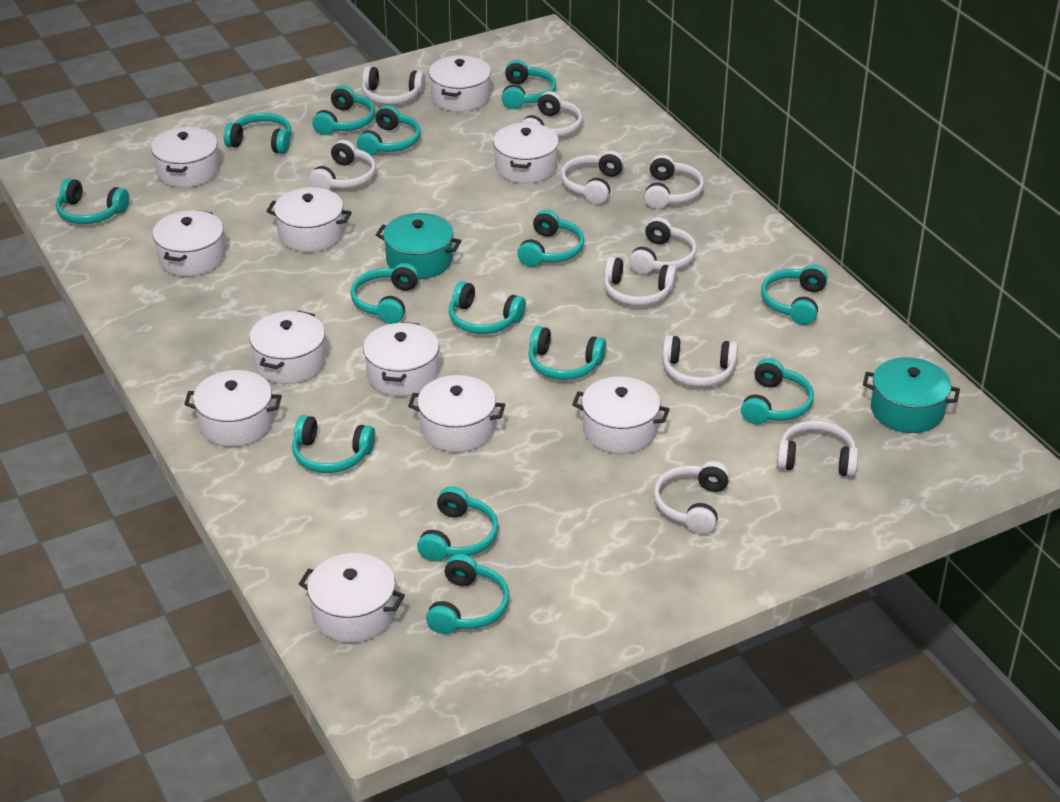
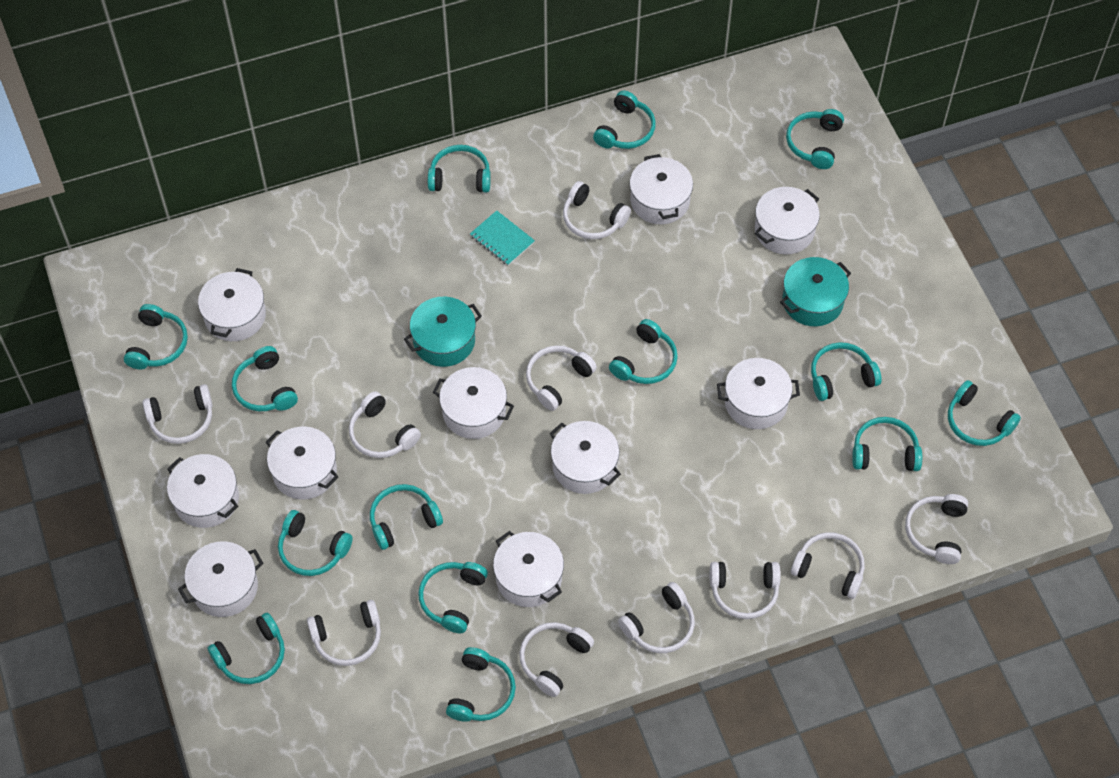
turquoise notebook: none = 0 -> [470,210,535,266] = 1
white pot: [151,127,219,188] [152,210,225,277] [184,370,282,447] [249,311,326,384] [267,187,352,252] [299,553,405,643] [363,322,439,396] [408,375,505,452] [429,55,491,112] [493,123,559,184] [572,377,670,454] = 11 -> [167,454,239,528] [178,541,263,617] [198,268,266,341] [266,427,338,499] [433,367,514,439] [493,531,564,607] [550,421,621,494] [630,154,693,224] [717,358,800,429] [755,187,820,255] = 10

